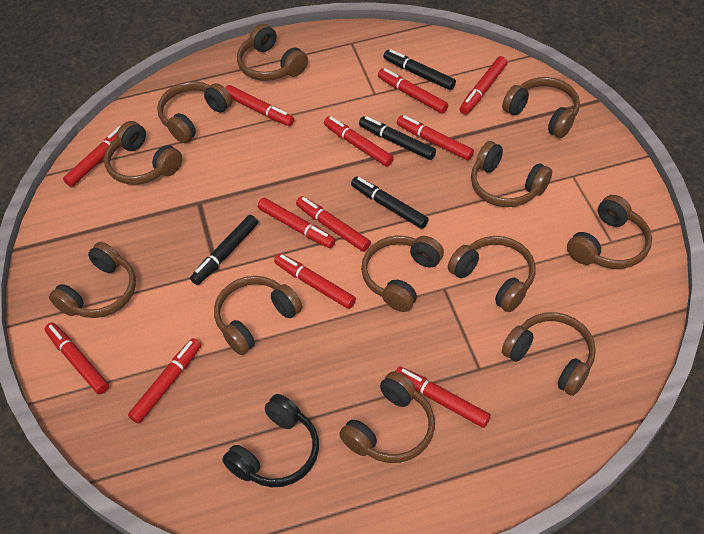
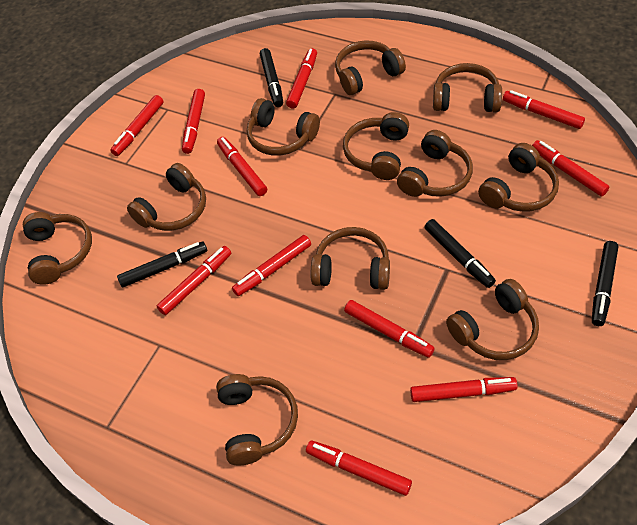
black headphones: [222,394,319,487] = 1 -> none = 0
brown headphones: [49,242,136,318] [104,121,182,185] [157,82,232,143] [214,276,303,355] [237,24,308,81] [339,371,435,463] [361,235,444,312] [448,236,535,312] [471,141,552,207] [502,77,580,138] [502,312,596,396] [567,195,652,269] = 12 -> [23,212,92,285] [127,163,206,231] [216,374,298,465] [247,98,320,156] [311,227,390,290] [335,40,406,95] [343,112,409,180] [397,130,473,197] [433,63,502,112] [446,279,539,360] [478,143,559,212] = 11
red marker: [45,322,109,394] [63,126,121,187] [128,338,201,424] [225,85,294,126] [258,198,336,248] [274,253,356,309] [296,196,371,252] [324,116,394,167] [378,68,448,114] [395,367,491,428] [397,115,474,160] [460,56,507,115] = 12 -> [110,95,164,156] [157,246,231,315] [182,89,205,154] [217,137,267,196] [232,235,311,296] [286,48,317,109] [306,440,412,496] [344,300,435,358] [410,377,518,402] [503,90,585,129] [532,140,609,197] = 11

